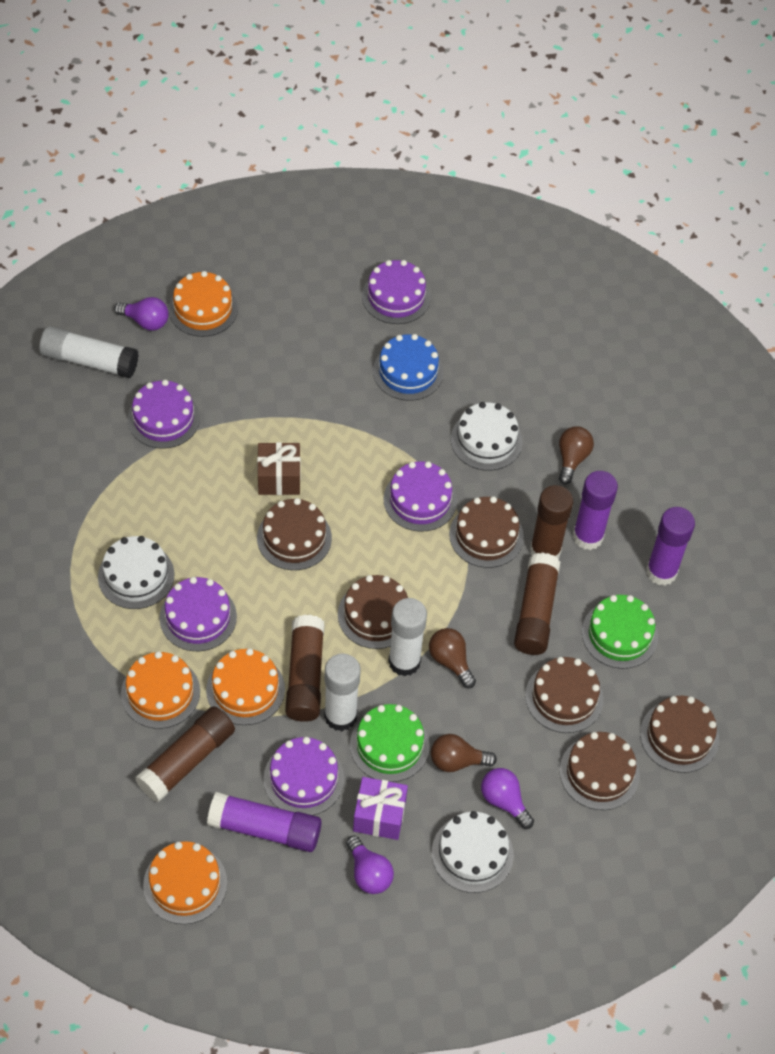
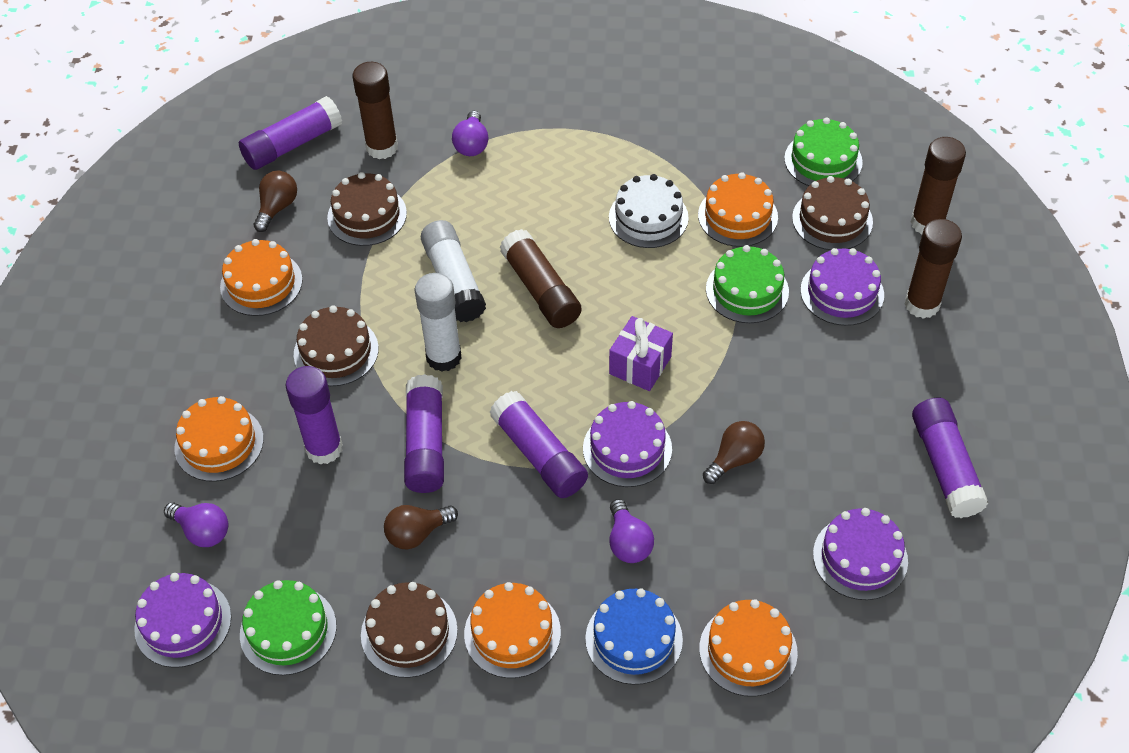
brown cake: [257,498,332,570] [338,575,408,649] [449,496,524,568] [525,657,604,733] [560,732,640,810] [640,696,719,773] = 6 -> [294,305,379,386] [327,172,407,246] [361,582,458,678] [792,176,873,250] = 4
brown gift: [257,442,300,495] = 1 -> none = 0
green cake: [350,704,430,782] [582,595,658,669] = 2 -> [240,580,336,675] [706,245,789,323] [784,118,863,186] = 3
orange cake: [121,651,200,729] [143,841,227,924] [169,271,238,337] [206,648,285,725] = 4 -> [175,396,264,482] [220,239,303,316] [464,582,561,678] [698,172,778,247] [699,599,798,697] = 5
purple cake: [128,380,200,449] [159,577,237,651] [263,737,344,815] [362,260,430,324] [383,461,457,532] = 5 -> [134,573,231,668] [583,401,672,487] [800,248,884,326] [813,508,908,600] = 4
purple glue stick: [207,792,322,852] [573,471,618,550] [646,507,695,586] = 3 -> [239,96,342,170] [285,366,343,464] [404,374,444,493] [490,391,588,498] [912,398,989,518] = 5
white cake: [98,536,174,609] [432,811,514,893] [451,402,523,471] = 3 -> [609,174,689,248] = 1
white glue stick: [39,326,139,378] [324,654,361,731] [388,598,427,676] = 3 -> [415,273,462,372] [421,220,486,322] = 2

